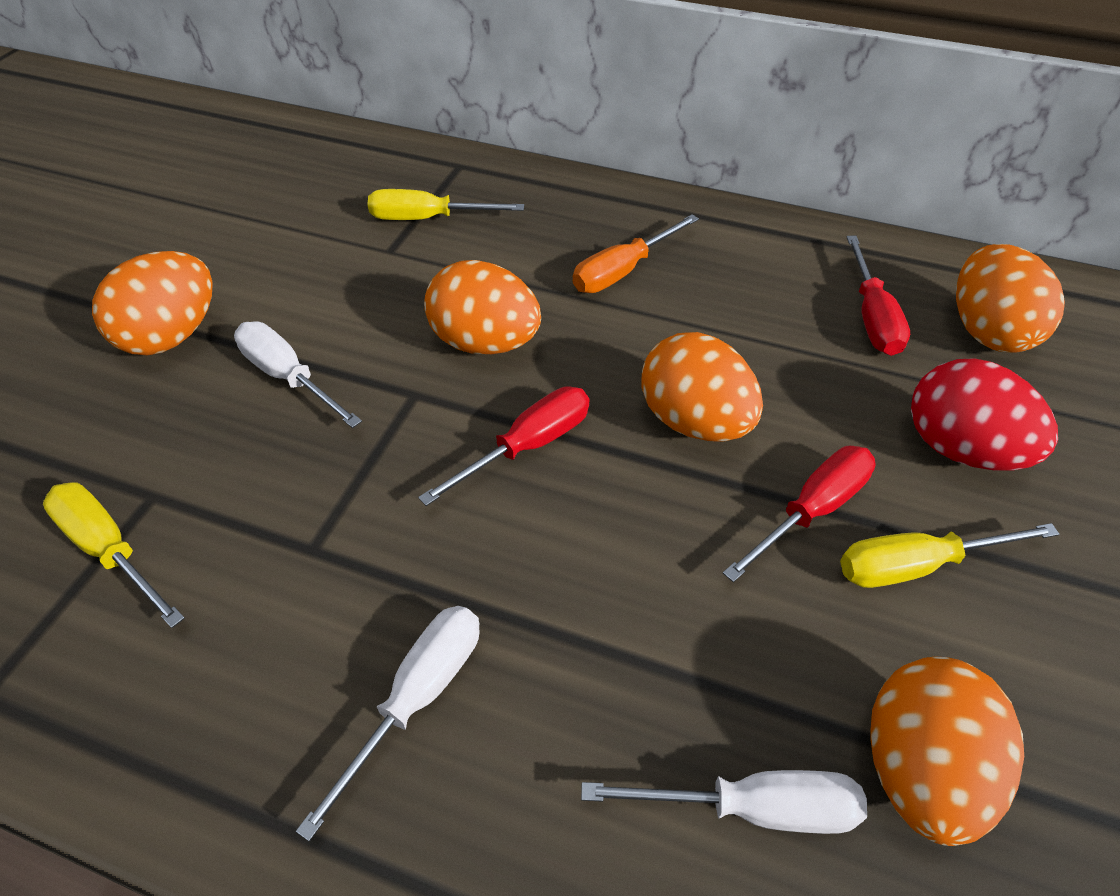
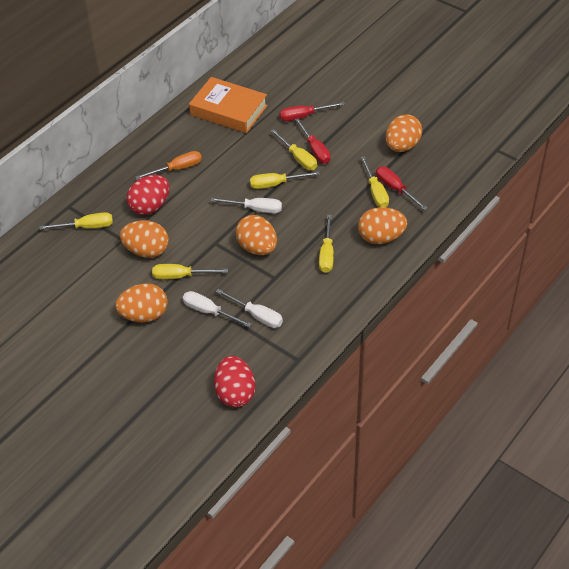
orange book: none = 0 -> [189,77,268,133] = 1
red egg: [911,358,1058,471] = 1 -> [127,175,169,215] [214,356,255,408] = 2
yellow screwdriver: [43,482,185,628] [368,189,524,220] [840,523,1059,588] = 3 -> [39,212,113,230] [152,264,228,280] [250,171,320,189] [271,129,317,170] [319,215,334,273] [361,156,389,207] = 6

